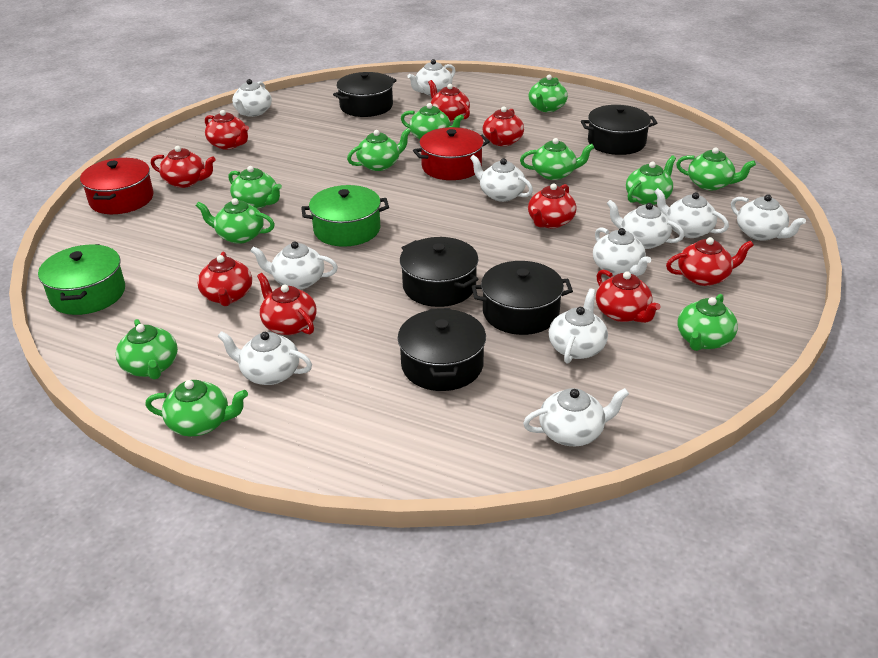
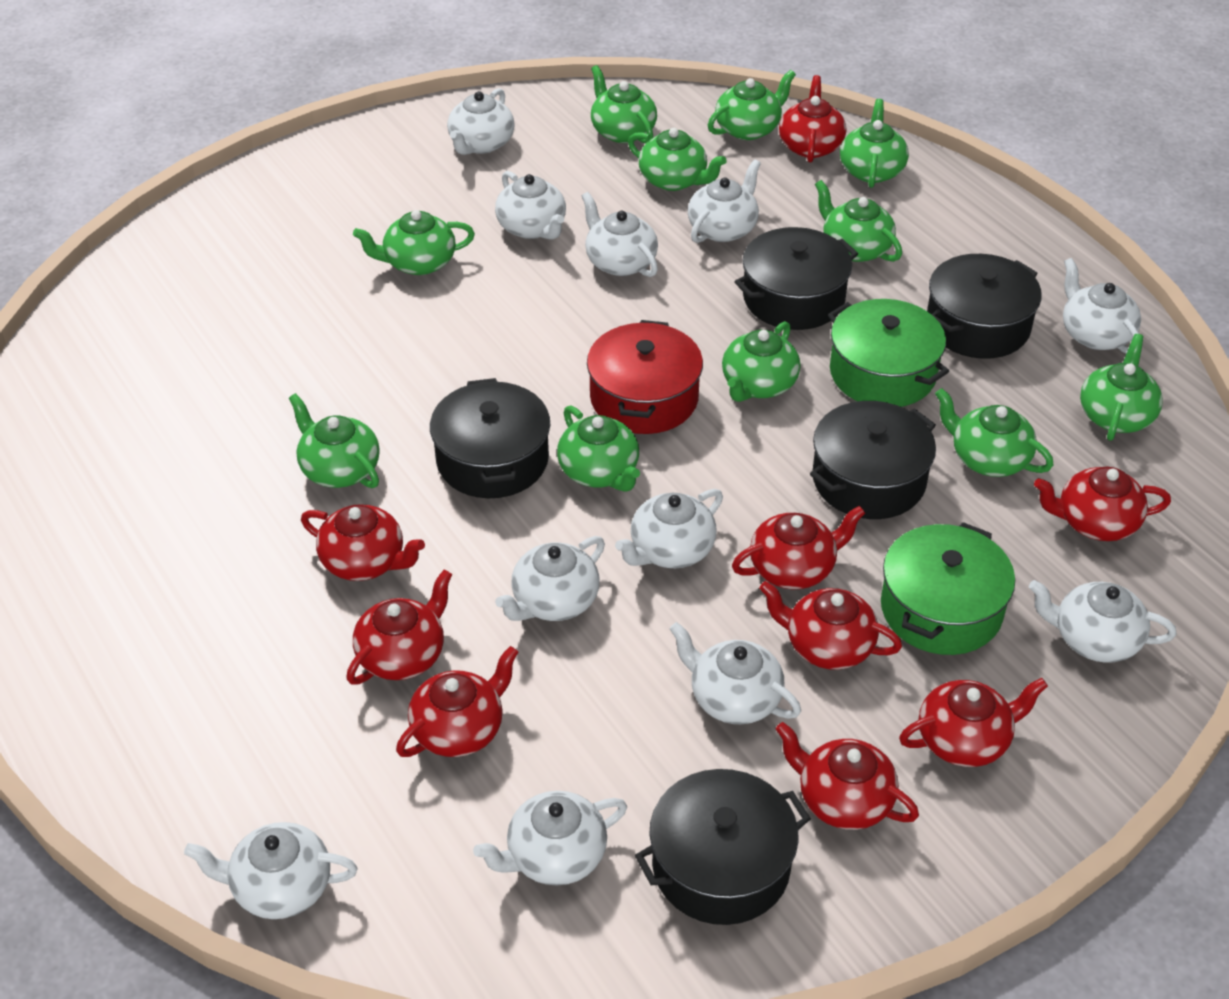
red pot: [80,158,153,214] [413,127,490,180] = 2 -> [587,320,703,434] = 1

